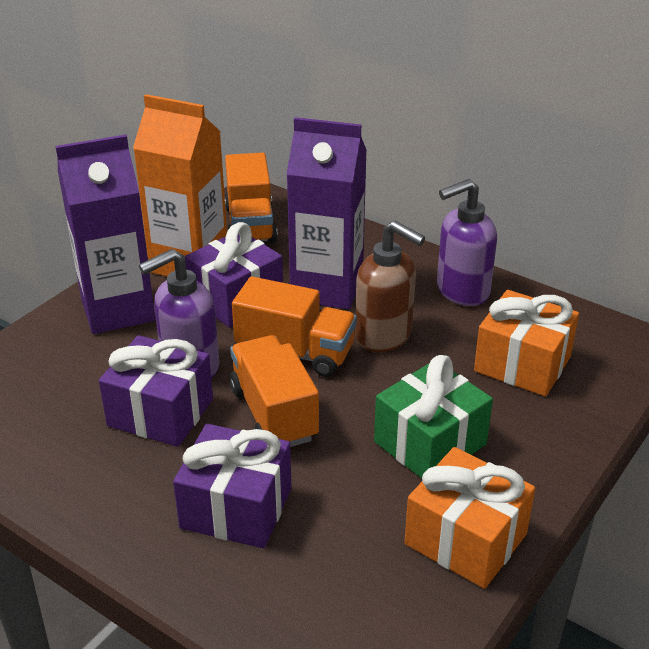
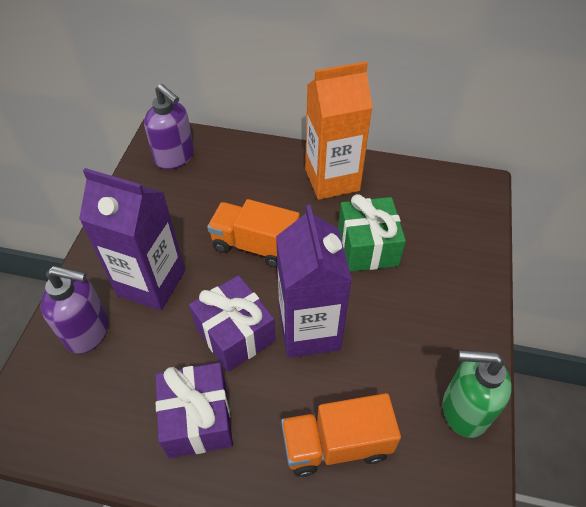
brown soap dispenser: [355,221,425,352] = 1 -> none = 0
green soap dispenser: none = 0 -> [443,350,512,438] = 1
orange gift: [404,447,535,589] [474,290,579,396] = 2 -> none = 0
orange truck: [225,153,278,243] [230,335,319,447] [232,276,357,377] = 3 -> [207,199,300,268] [281,393,401,477] = 2
purple gift: [99,335,213,447] [173,424,291,548] [185,222,283,328] = 3 -> [155,363,233,458] [189,275,276,372] = 2

